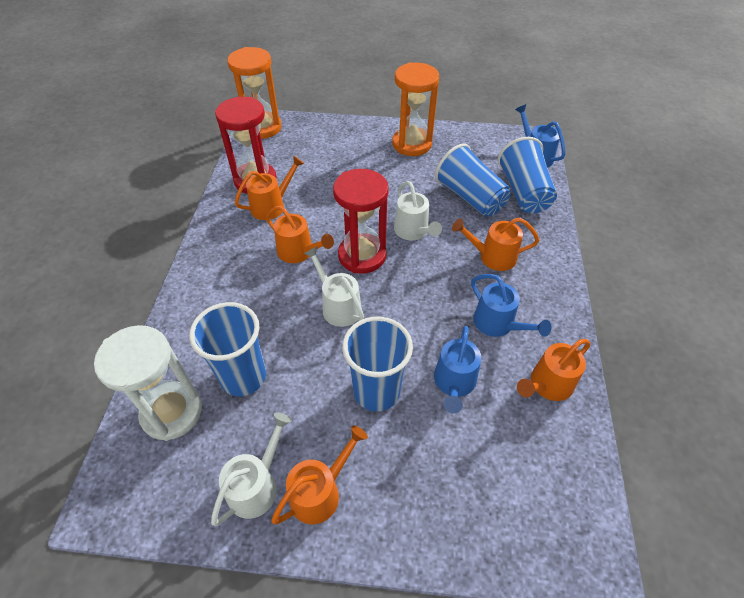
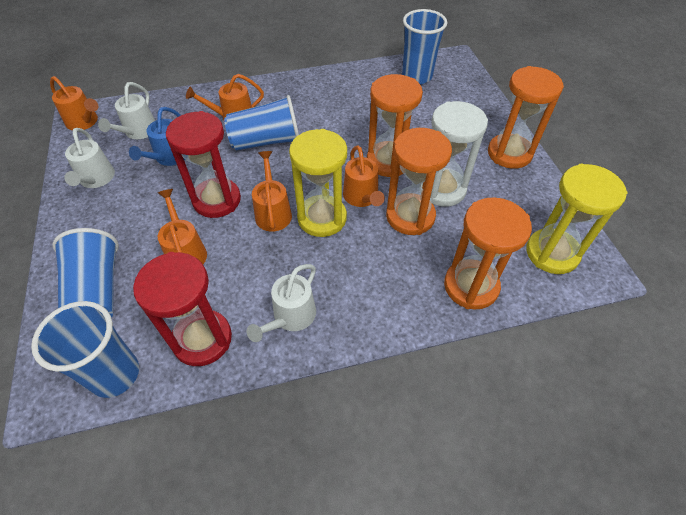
blue watering can: [434,326,481,414] [471,274,552,337] [515,104,565,168] = 3 -> [129,107,185,166] = 1
orange hourglass: [227,47,282,139] [392,62,439,156] = 2 -> [367,74,423,177] [386,128,452,235] [444,197,532,309] [488,66,564,169] = 4
yellow hourglass: none = 0 -> [289,129,347,237] [526,164,628,274] = 2

